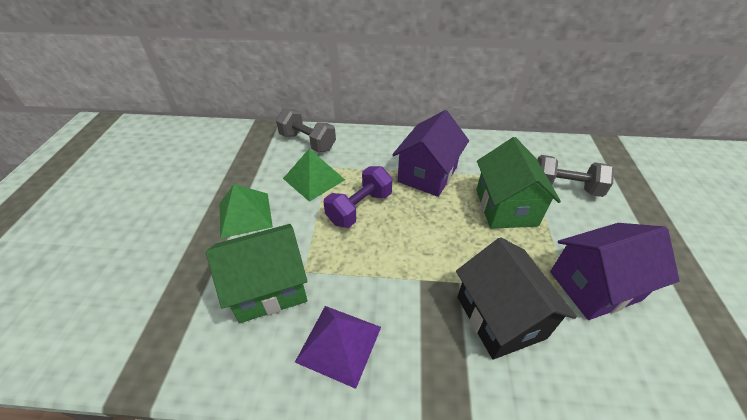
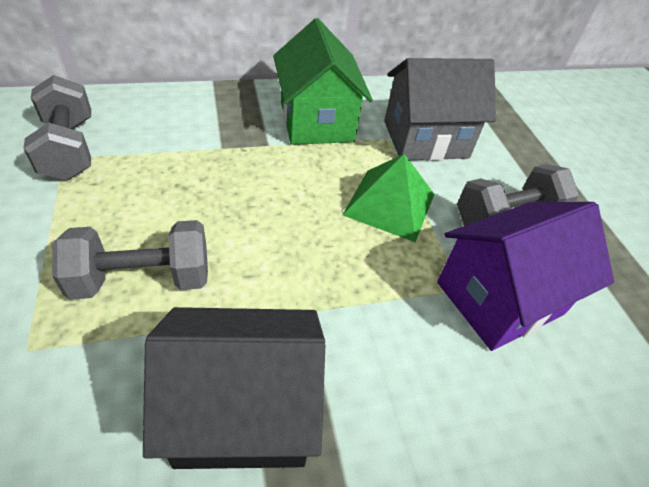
green house: [206,224,307,323] [476,137,561,229] = 2 -> [273,18,373,145] = 1
green pyramid: [220,184,273,239] [283,149,345,202] = 2 -> [343,154,434,242] = 1
grey dumbbell: [276,108,336,152] [537,155,614,197] = 2 -> [23,75,91,180] [52,220,208,300] [457,164,579,226] = 3
grey house: none = 0 -> [384,58,496,161] = 1
purple dumbbell: [323,166,393,228] = 1 -> none = 0
purple house: [392,110,469,197] [550,223,680,320] = 2 -> [437,202,614,351] = 1
purple pyramid: [295,306,381,389] = 1 -> none = 0

